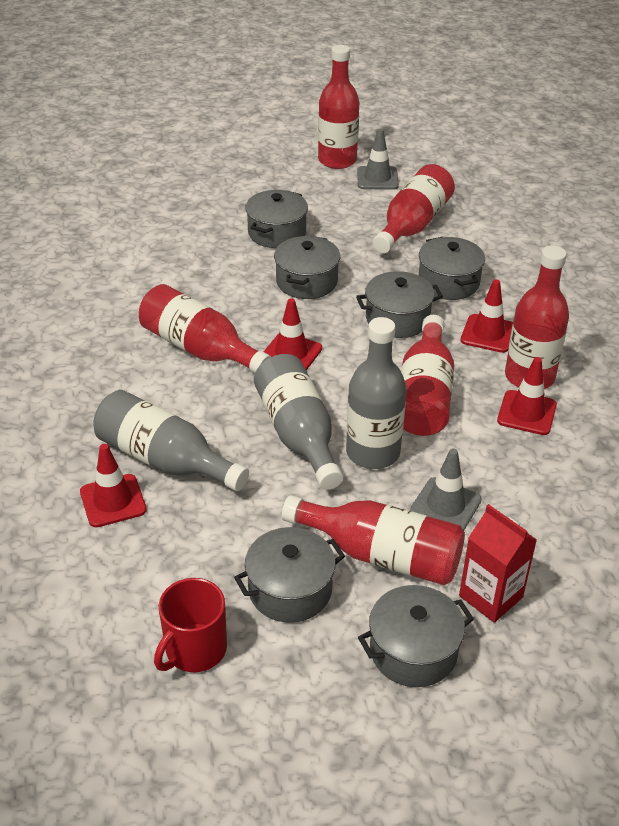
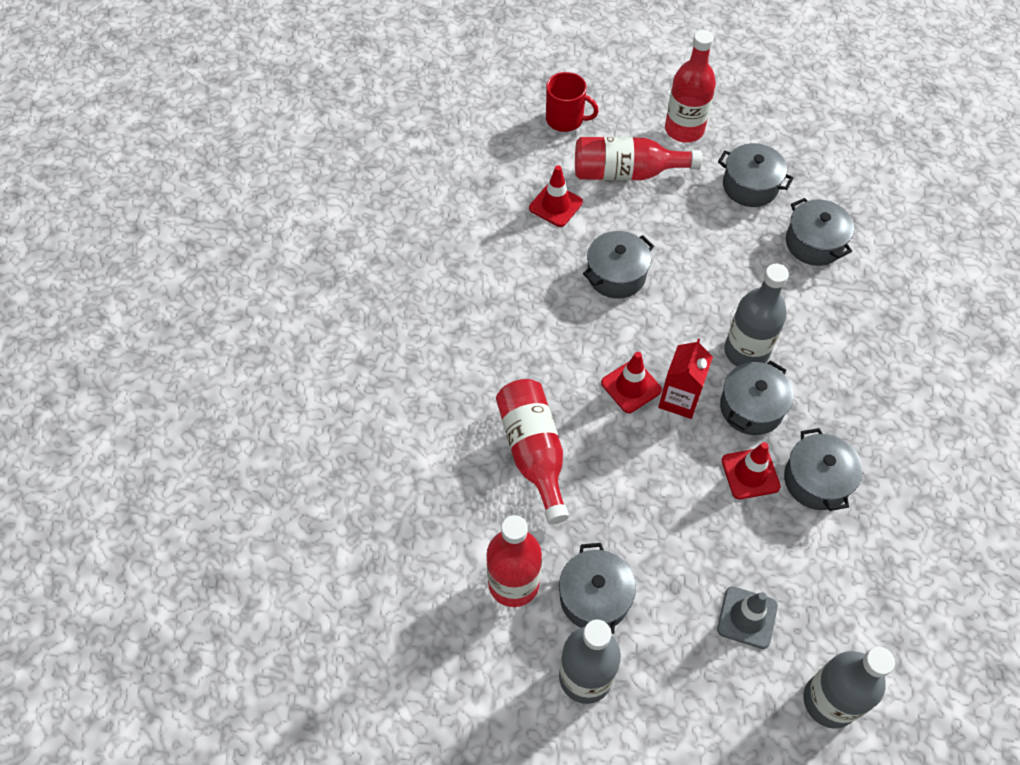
grey traffic cone: [357,128,399,190] [410,448,482,531] = 2 -> [717,586,778,649] = 1
red bottle: [139,284,271,373] [282,495,465,585] [318,45,359,169] [373,164,455,253] [401,315,454,436] [505,245,569,389] = 6 -> [486,515,542,607] [496,379,569,524] [575,137,702,180] [665,30,716,143] = 4
red traffic cone: [80,444,147,527] [264,298,322,370] [461,279,513,353] [497,357,557,435] = 4 -> [529,165,583,227] [601,352,662,413] [722,442,781,499] = 3

